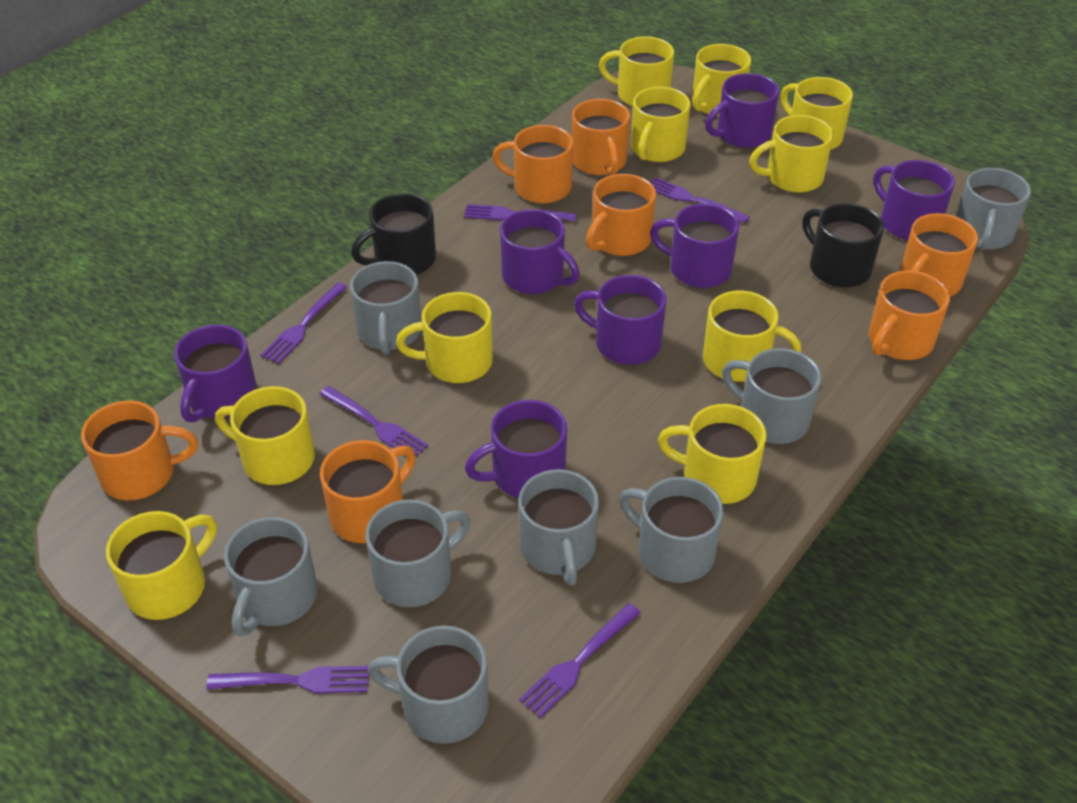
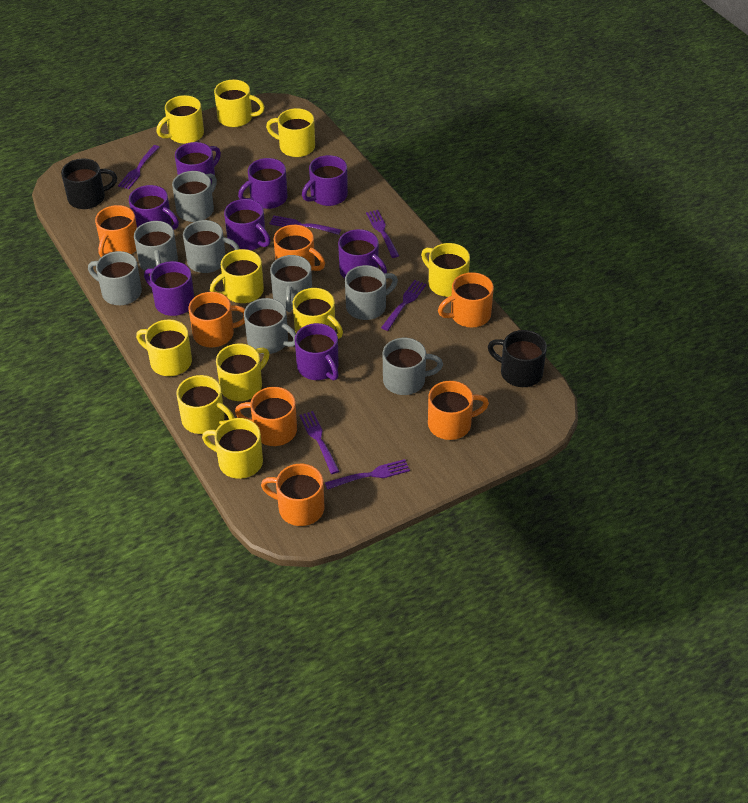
purple mug: [174,325,257,423] [465,400,567,498] [500,209,580,294] [574,275,666,365] [650,203,739,288] [705,73,779,148] [873,160,955,240] = 7 -> [129,185,179,230] [144,261,194,316] [175,142,221,184] [224,199,270,250] [238,158,287,209] [295,323,339,380] [302,155,348,206] [338,229,387,278] = 8

